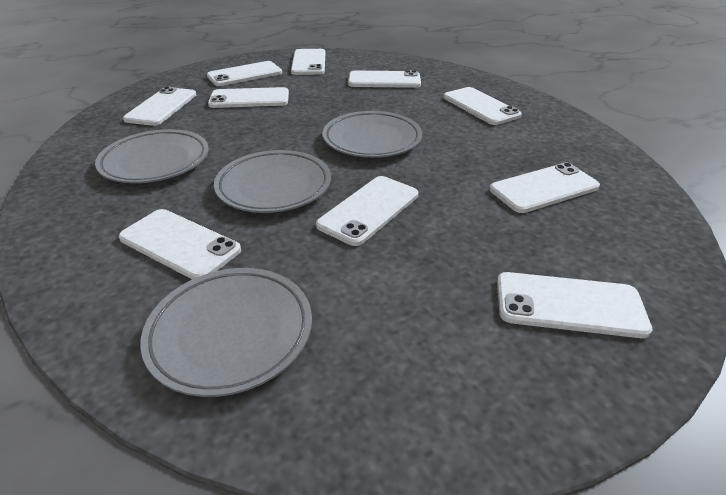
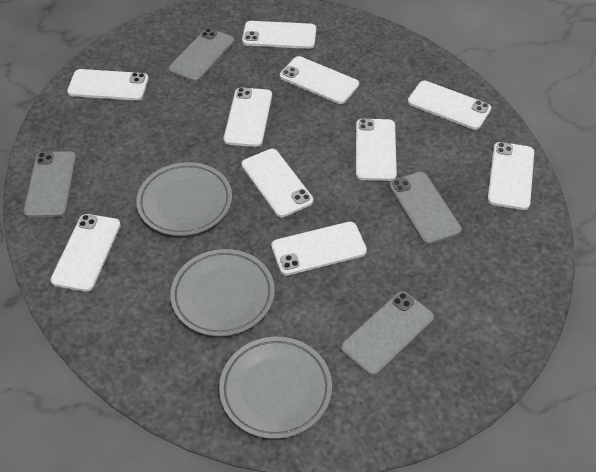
grey phone: none = 0 -> [24,151,76,218] [168,28,234,82] [341,291,434,376] [389,172,462,245] = 4
grey plate: [95,129,209,183] [140,268,312,397] [214,150,331,213] [323,111,422,158] = 4 -> [136,162,232,236] [170,249,275,336] [219,337,332,439] = 3

